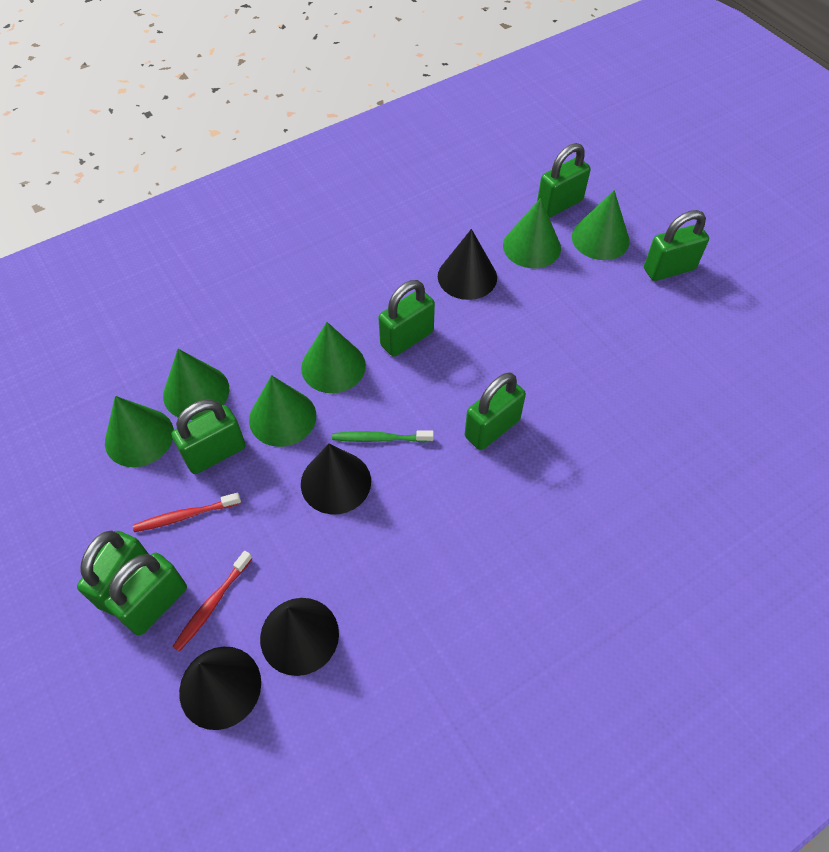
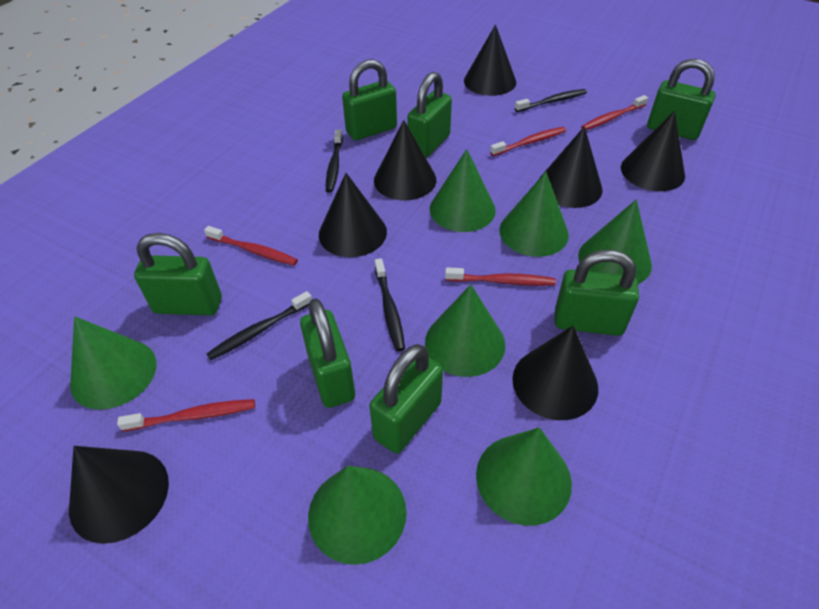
black cone: [179,647,261,730] [260,598,339,676] [301,444,371,514] [438,229,497,300] = 4 -> [69,446,169,544] [319,173,387,257] [374,120,436,200] [464,25,516,96] [512,326,598,420] [541,126,603,208] [621,111,685,191] = 7
black toothbrush: none = 0 -> [207,291,312,360] [326,129,343,193] [375,259,405,351] [514,89,587,112] = 4
green cone: [105,396,174,467] [163,349,229,420] [249,375,316,447] [301,322,366,393] [503,198,561,268] [572,190,630,260] = 6 -> [70,316,157,410] [308,466,407,565] [425,284,505,377] [430,149,496,232] [476,427,572,526] [499,172,569,257] [578,199,652,284] = 7
green toothbrush: [332,430,434,442] = 1 -> none = 0
red toothbrush: [133,493,241,532] [172,551,253,652] = 2 -> [117,399,255,431] [204,226,298,266] [445,267,556,286] [490,127,566,156] [581,95,648,130] = 5

